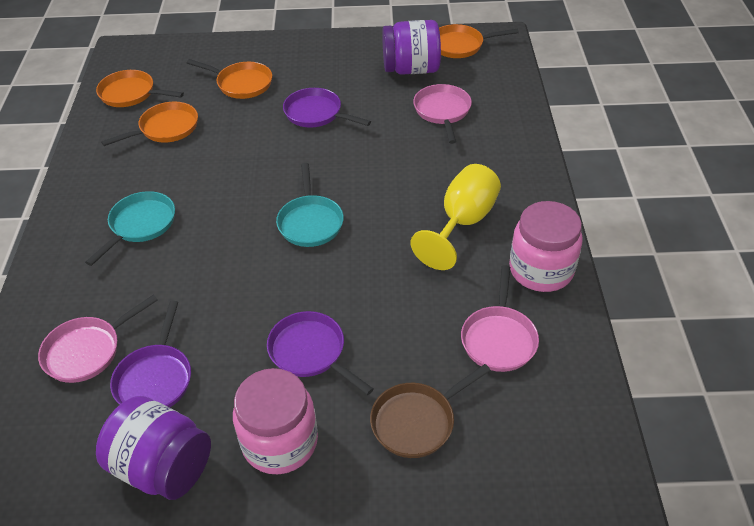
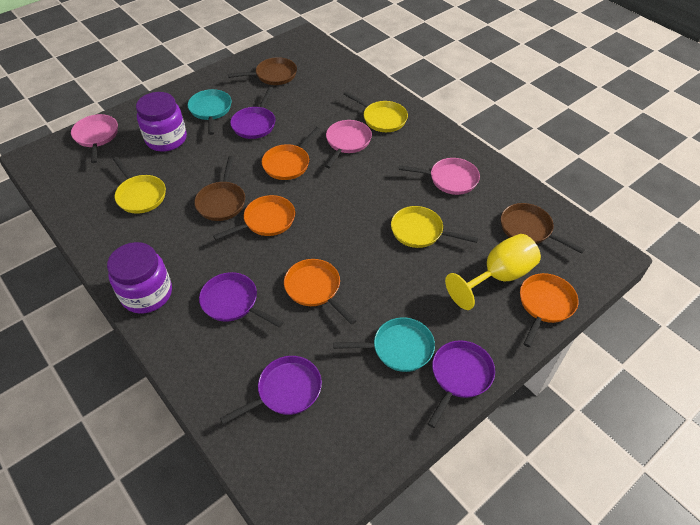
brown pan: [370,364,491,458] = 1 -> [194,156,245,221] [228,57,297,85] [501,203,585,253] = 3
pink jar: [233,368,318,474] [509,201,583,292] = 2 -> none = 0
purple pan: [110,301,191,407] [267,311,373,395] [283,88,371,128] = 3 -> [199,272,283,328] [220,356,322,424] [230,87,275,139] [428,340,495,428] = 4
yellow pan: none = 0 -> [113,157,166,214] [344,91,408,132] [391,206,478,248] = 3

